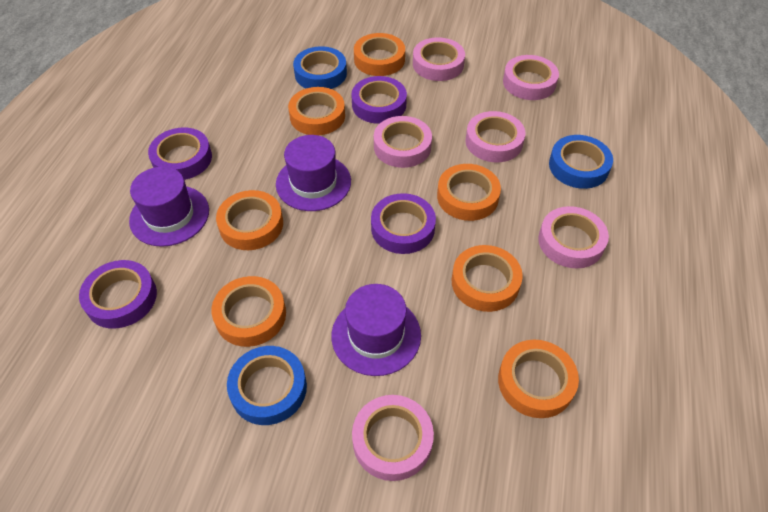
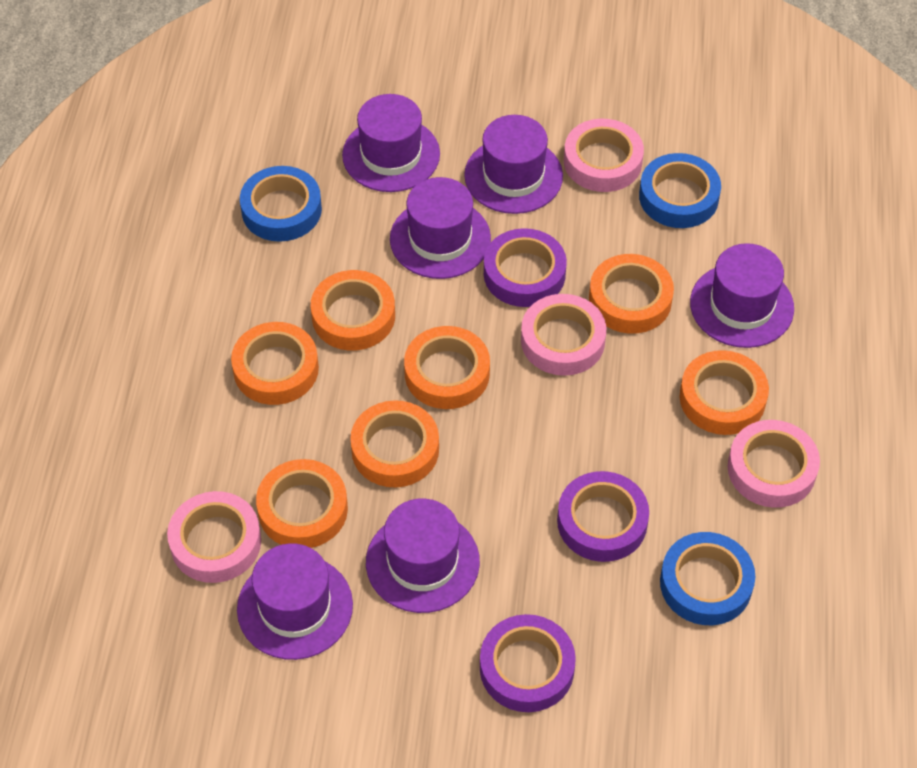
pink tape: [352,395,434,481] [374,116,432,168] [413,37,465,81] [465,111,525,162] [503,55,559,100] [538,206,609,268] = 6 -> [167,491,261,583] [521,294,606,376] [564,119,644,192] [728,420,820,508] = 4
purple hat: [129,167,209,247] [276,135,351,211] [331,284,421,376] = 3 -> [237,543,353,660] [342,94,440,192] [366,498,480,613] [390,177,491,279] [464,115,563,214] [690,243,794,348] = 6
purple tape: [79,260,157,329] [148,127,212,180] [351,76,407,124] [371,193,436,254] = 4 -> [480,614,576,712] [484,228,567,307] [557,471,649,562] = 3

